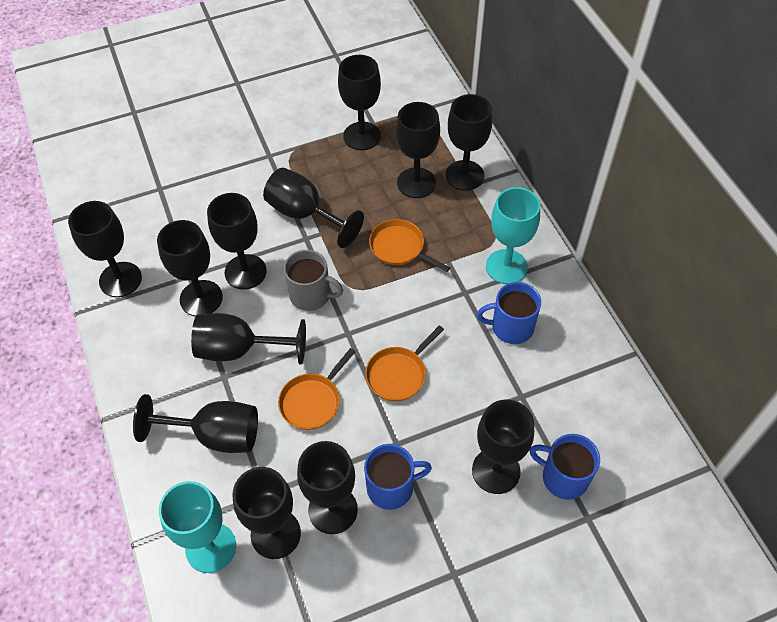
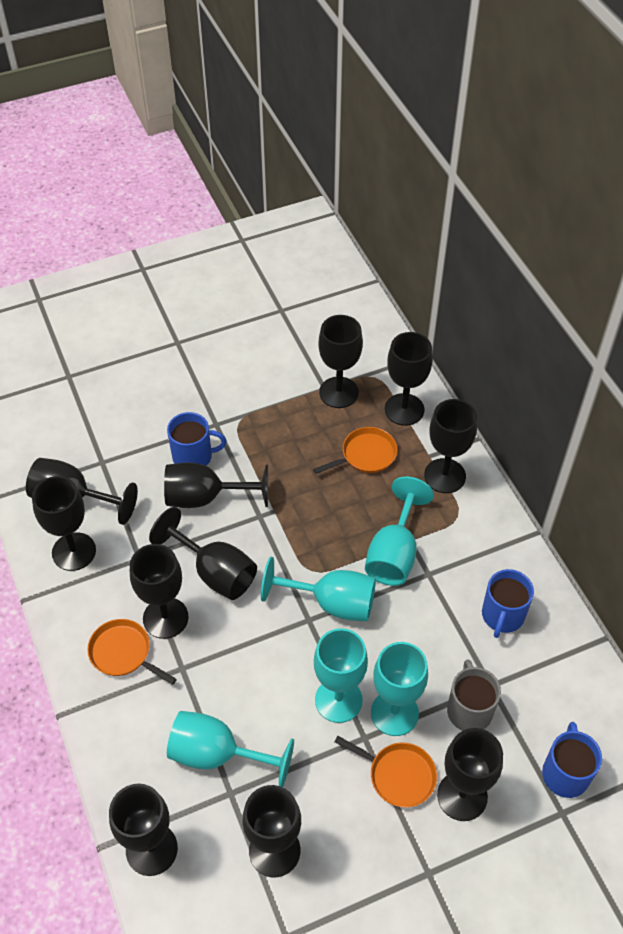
black goblet: [68,201,142,297] [133,394,258,453] [157,220,223,316] [191,313,306,365] [207,193,267,289] [232,467,301,559] [263,168,364,248] [297,441,358,534] [338,55,381,150] [396,102,440,198] [446,94,492,191] [472,399,534,494] = 12 -> [26,458,138,525] [32,476,96,571] [109,784,178,876] [130,544,189,639] [149,507,257,600] [164,463,268,508] [242,785,301,877] [318,315,363,408] [385,332,432,426] [424,399,477,493] [437,728,503,821] = 11
turquoise goblet: [159,481,236,573] [486,187,540,284] = 2 -> [167,711,294,787] [261,557,376,621] [314,628,368,723] [365,477,434,586] [371,642,428,736] = 5

